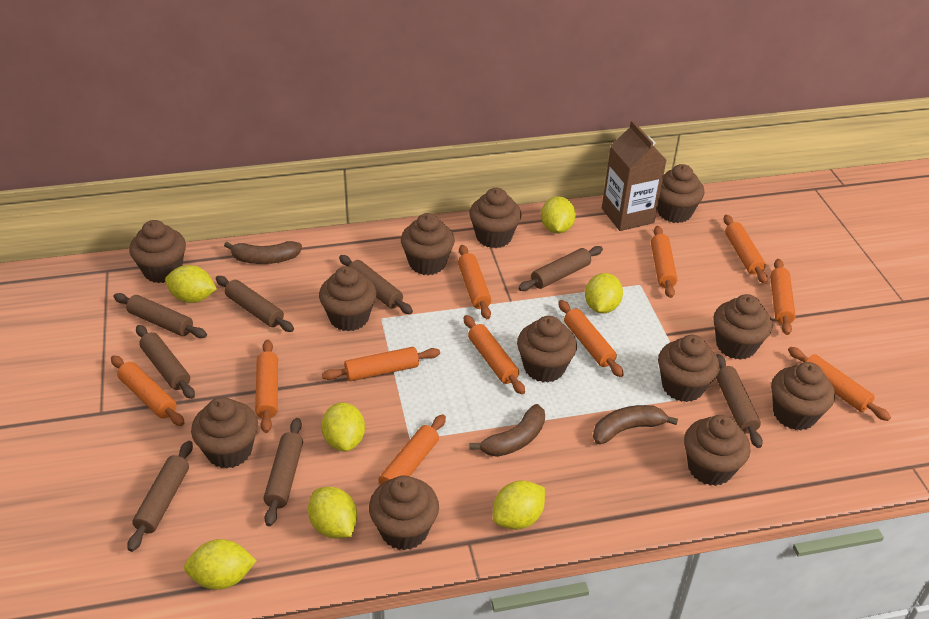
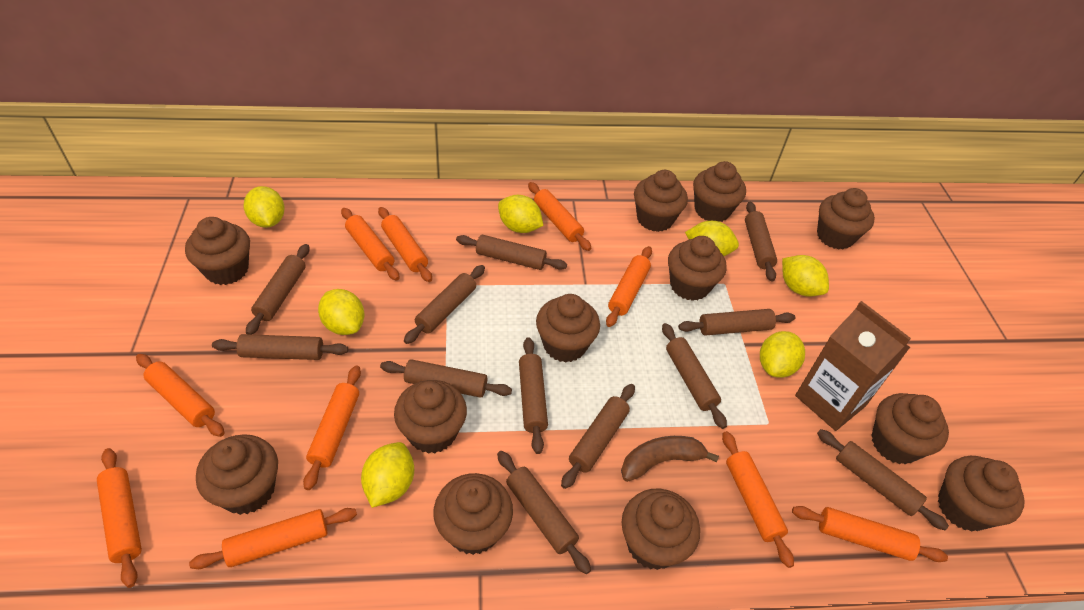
brown banana: [224,241,302,264] [469,404,545,457] [593,405,678,444] = 3 -> [621,436,719,482] = 1
brown rolling pin: [113,293,207,338] [128,441,193,552] [136,325,195,399] [216,276,294,332] [264,418,303,526] [339,255,413,314] [518,246,603,291] [716,354,763,448] = 8 -> [212,334,348,360] [246,244,309,334] [380,359,512,398] [404,265,485,344] [456,235,567,270] [497,451,591,574] [519,337,548,454] [561,384,635,489] [662,323,727,429] [678,309,795,336] [745,202,777,281] [817,429,949,530] = 12
orange rolling pin: [111,355,184,426] [255,340,278,433] [322,347,440,381] [371,414,446,497] [458,245,491,319] [464,315,525,395] [558,300,624,377] [651,226,677,298] [723,215,768,284] [770,259,796,335] [788,347,891,421] = 11 -> [97,448,142,588] [136,354,224,437] [189,508,357,569] [303,365,361,490] [341,208,399,281] [378,207,432,282] [528,182,591,251] [606,246,652,327] [722,431,794,568] [792,506,948,562] = 10

